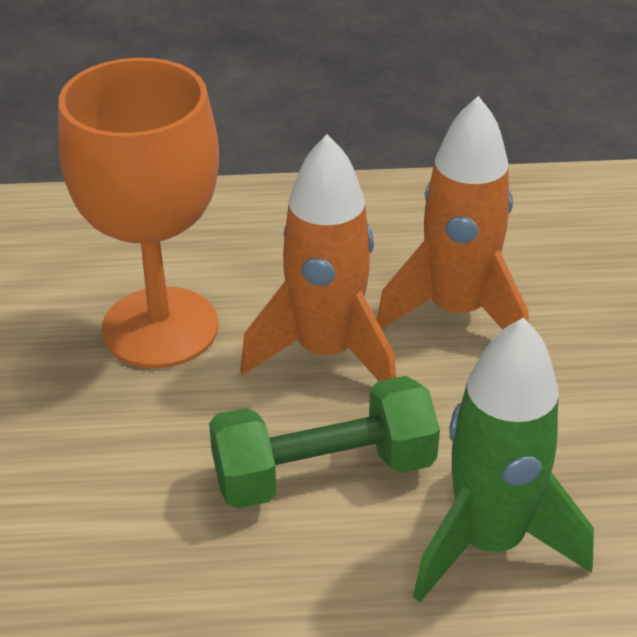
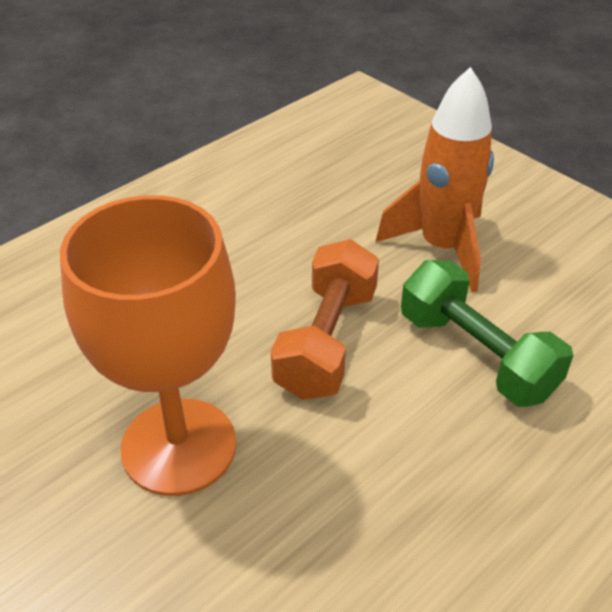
green rocket: [413,317,594,602] = 1 -> none = 0
orange dumbbell: none = 0 -> [271,239,379,400] = 1
orange rocket: [240,134,396,381] [376,96,529,330] = 2 -> [376,67,494,292] = 1

